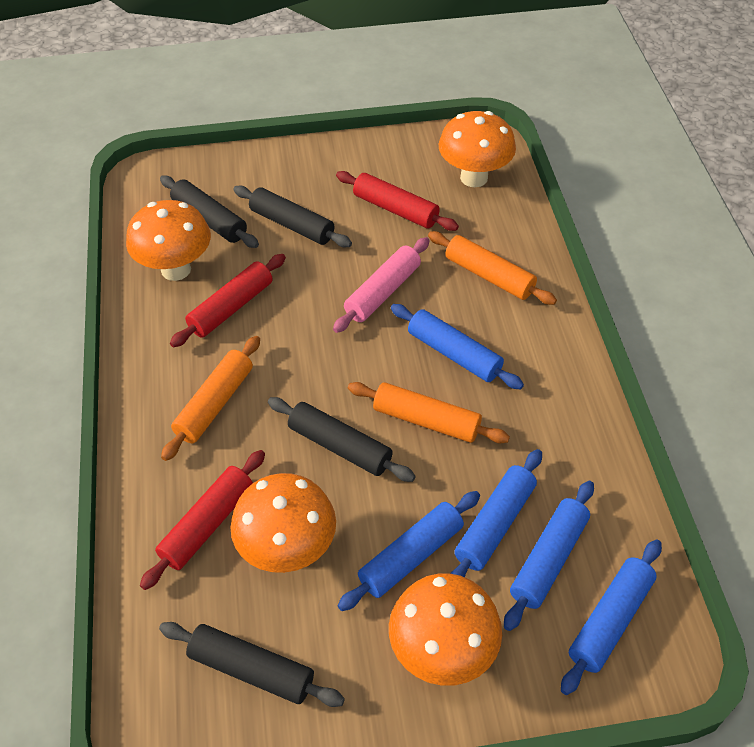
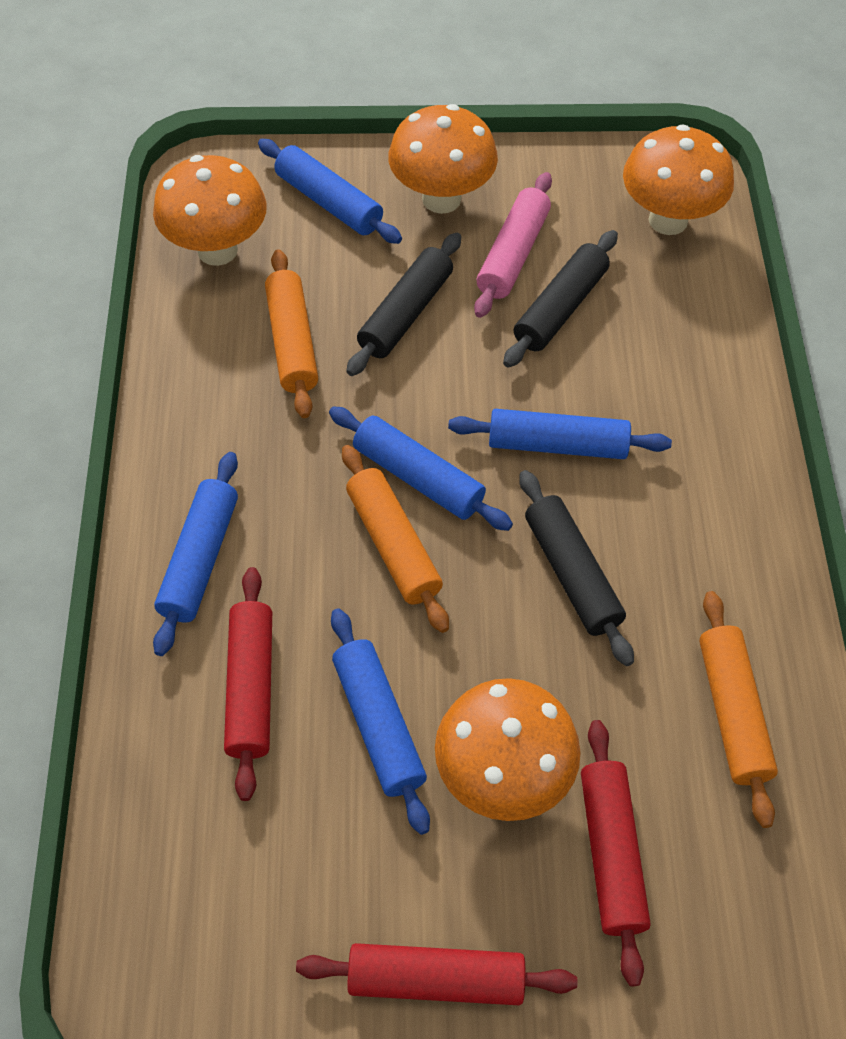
black rolling pin: [159,622,345,707] [160,175,259,248] [233,186,352,247] [268,397,416,482] = 4 -> [346,233,461,376] [503,230,618,368] [519,470,634,666] = 3

